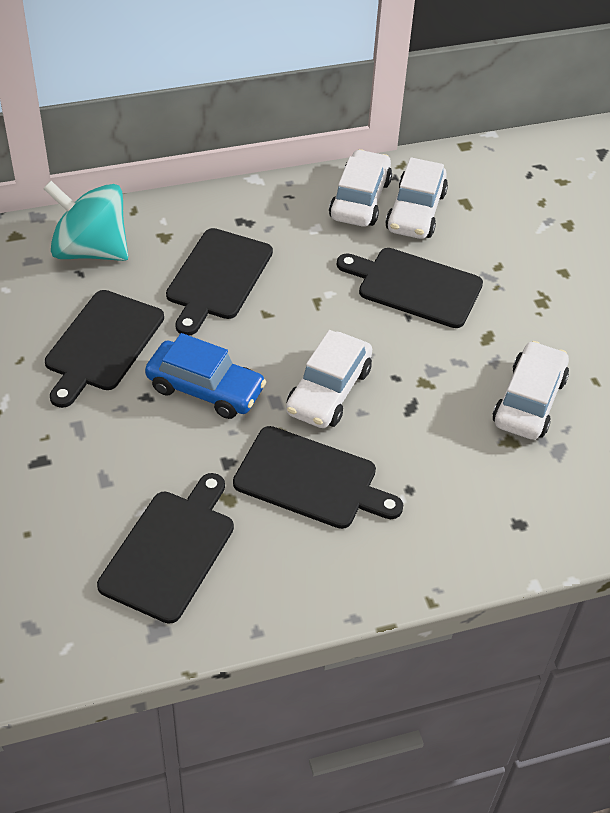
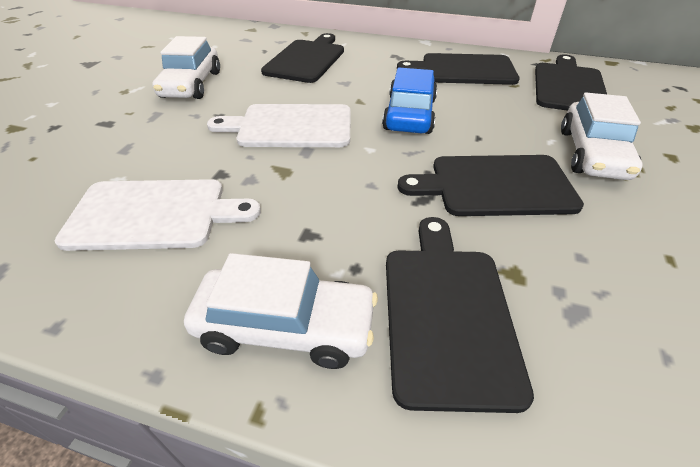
turquoise spinning top: [43,181,128,261] = 1 -> none = 0
white car: [286,330,372,428] [329,149,392,227] [385,157,448,239] [492,341,569,440] = 4 -> [152,36,220,99] [184,253,378,369] [561,93,642,180] = 3
white cutting board: none = 0 -> [54,179,261,251] [207,104,351,147] = 2

